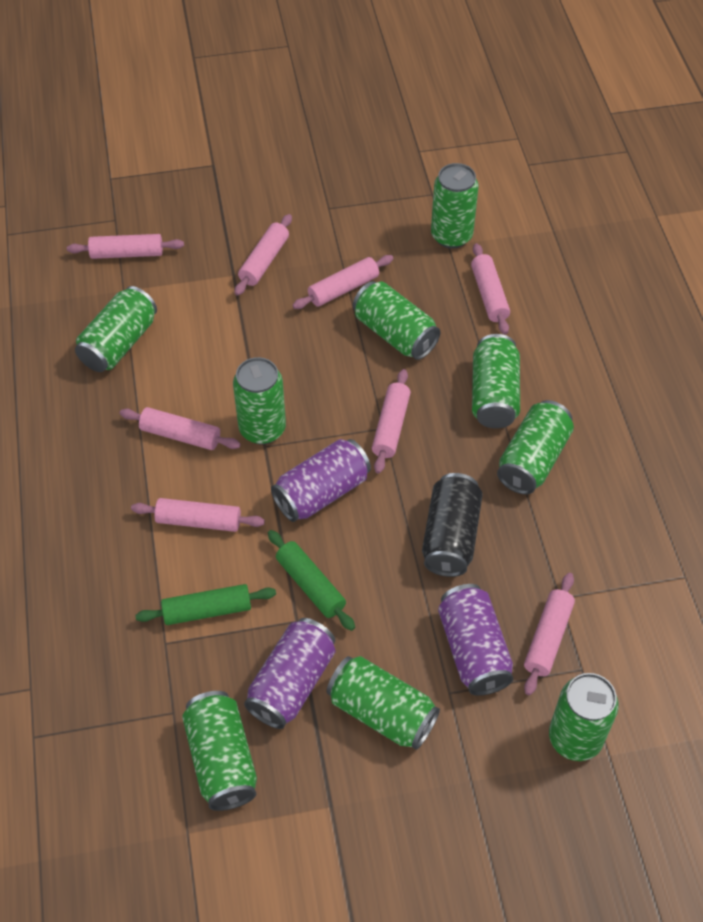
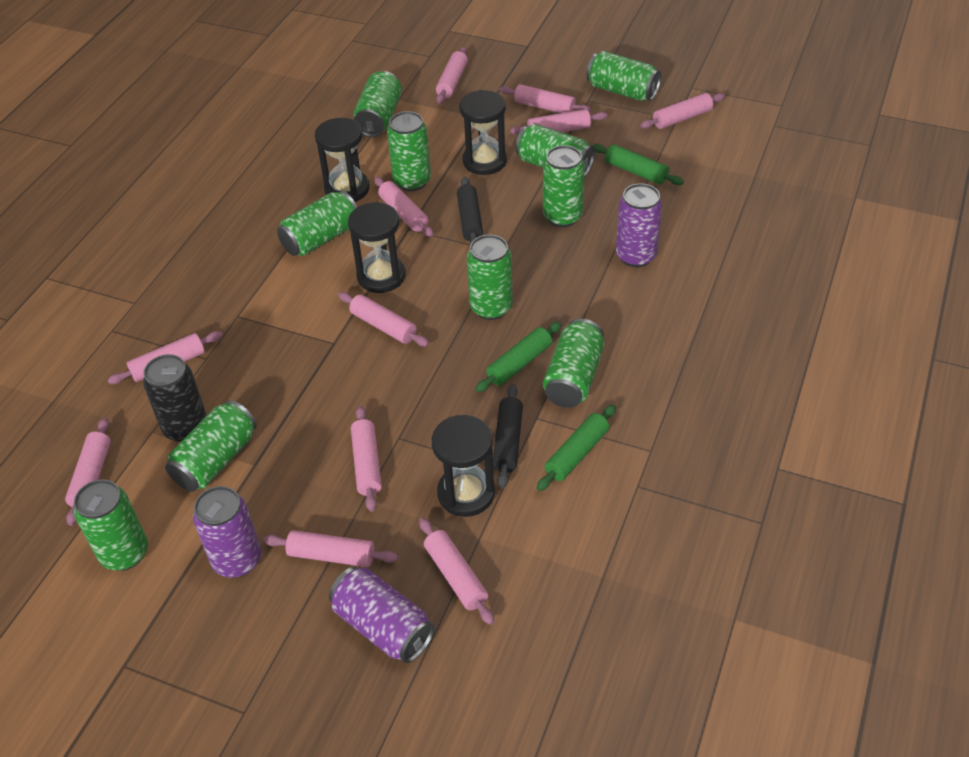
black hourglass: none = 0 -> [315,118,370,202] [348,202,406,293] [432,415,495,517] [460,90,507,175] = 4
black rolling pin: none = 0 -> [457,177,483,245] [493,384,523,488] = 2
green can: [75,286,157,372] [182,691,257,811] [233,357,286,444] [327,656,440,750] [353,281,440,360] [431,163,479,249] [472,334,520,429] [497,400,574,495] [549,673,619,761] = 9 -> [74,479,148,571] [165,400,257,492] [277,190,357,256] [353,71,402,137] [387,111,431,191] [467,235,513,320] [515,124,595,177] [543,145,585,227] [543,319,604,408] [586,51,661,101] = 10
green rolling pin: [135,584,276,625] [268,530,355,631] = 2 -> [476,322,562,392] [537,405,616,491] [592,144,683,185] = 3
pink rolling pin: [67,234,184,259] [120,407,240,450] [131,498,265,532] [235,214,292,296] [292,255,394,309] [372,369,411,474] [471,243,510,335] [524,573,575,695] = 8 -> [65,418,111,526] [108,331,223,384] [263,530,398,567] [338,292,429,346] [351,406,382,512] [374,177,433,237] [419,518,494,625] [436,47,468,104] [500,84,591,113] [510,109,607,135] [640,93,725,129] = 11

